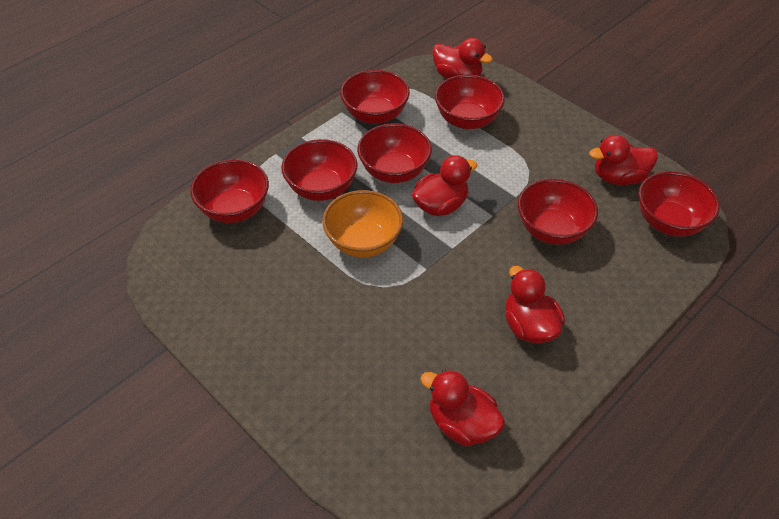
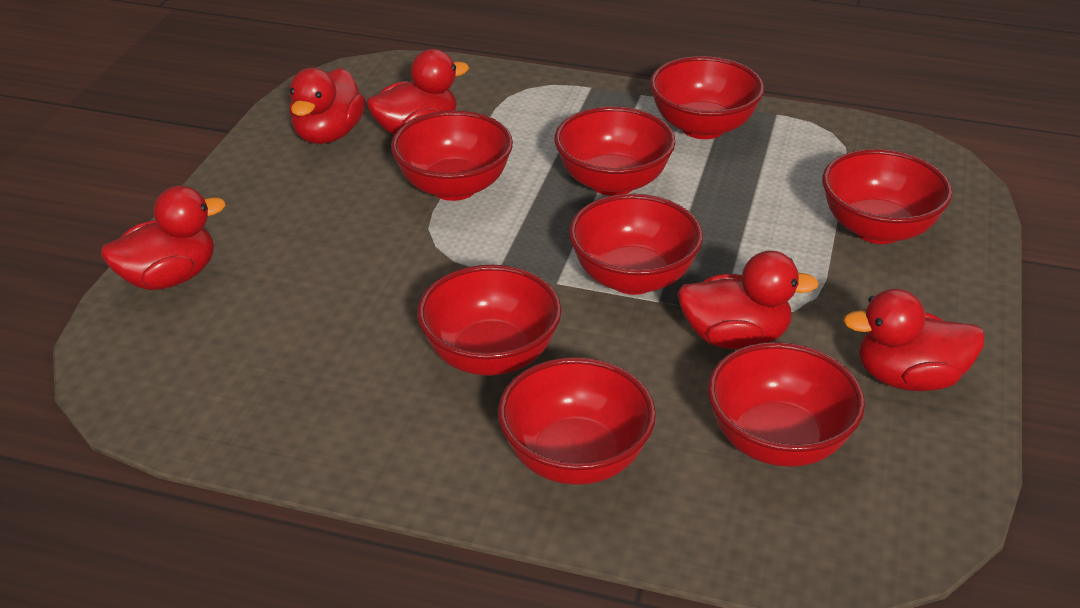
orange bowl: [322,190,403,257] = 1 -> none = 0
red bowl: [190,159,269,223] [281,139,358,201] [340,70,410,124] [357,123,432,183] [435,75,505,129] [518,179,598,245] [638,171,720,236] = 7 -> [391,111,513,201] [417,265,561,376] [498,357,656,485] [555,106,676,196] [569,194,703,295] [650,56,764,139] [708,342,865,467] [822,149,952,244] = 8

